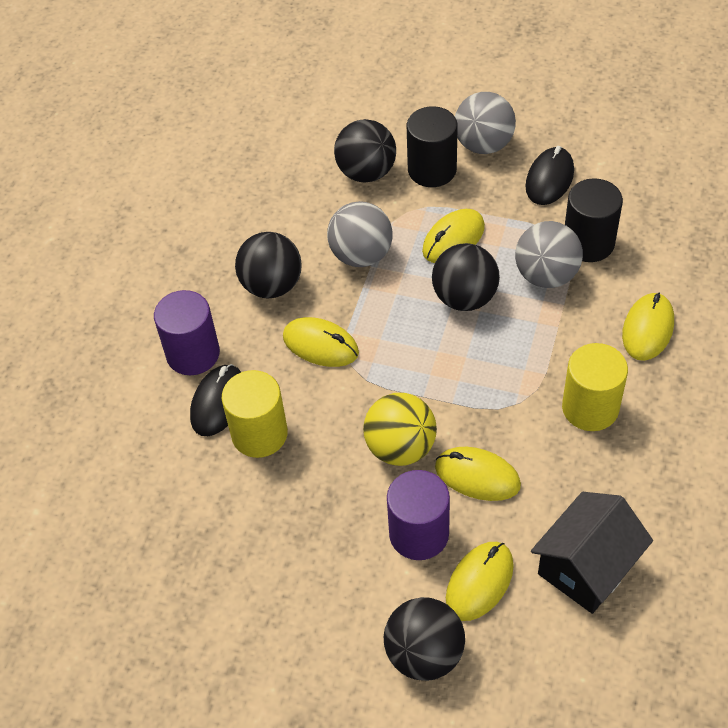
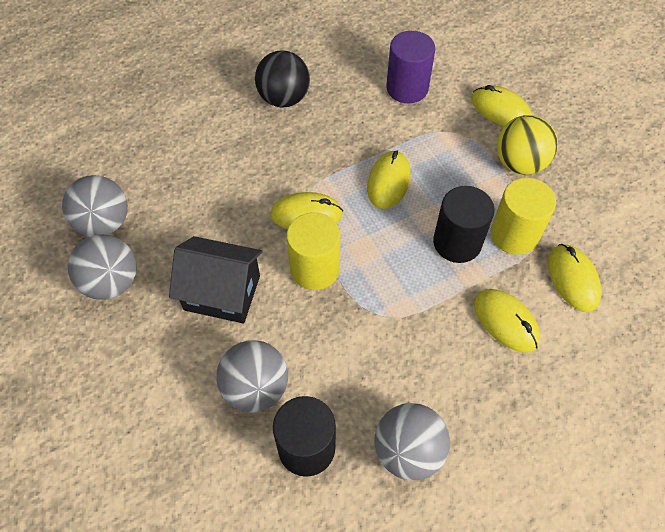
black ball: [235,232,302,298] [334,119,396,183] [384,597,465,681] [432,243,500,311] = 4 -> [255,50,310,108] = 1
black mouse: [190,364,241,436] [525,146,574,205] = 2 -> none = 0
grey ball: [327,201,393,267] [455,92,516,154] [515,221,583,288] = 3 -> [62,175,128,237] [68,234,137,300] [217,340,288,413] [374,403,450,481] = 4
purple cylinder: [154,290,220,375] [387,470,450,560] = 2 -> [386,31,435,103] = 1

